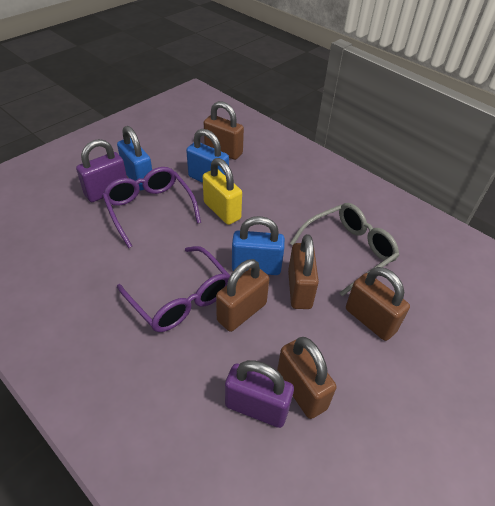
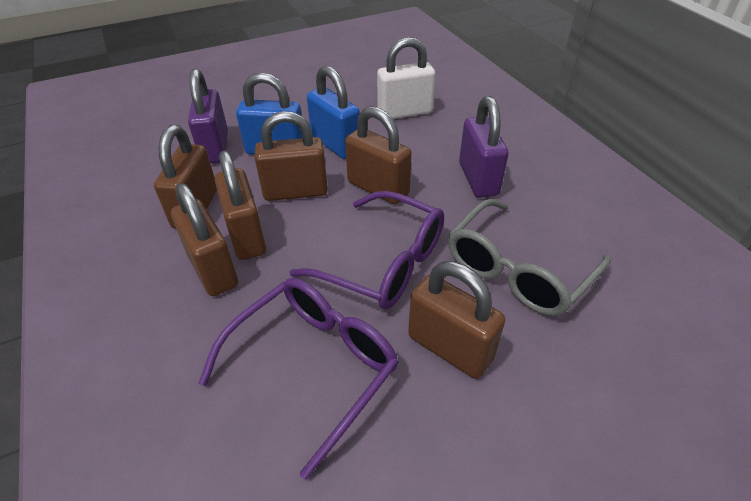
blue padlock: [117,126,152,190] [186,129,229,183] [232,216,285,275] = 3 -> [236,73,303,155] [307,66,360,159] = 2
brown padlock: [204,101,244,160] [216,259,269,332] [277,337,336,419] [288,234,319,309] [346,267,410,341] = 5 -> [154,125,217,229] [171,183,238,296] [215,150,266,260] [254,111,328,201] [345,106,412,204] [408,262,505,379] = 6
white padlock: none = 0 -> [377,37,435,119] = 1
yellow padlock: [203,158,242,225] = 1 -> none = 0

